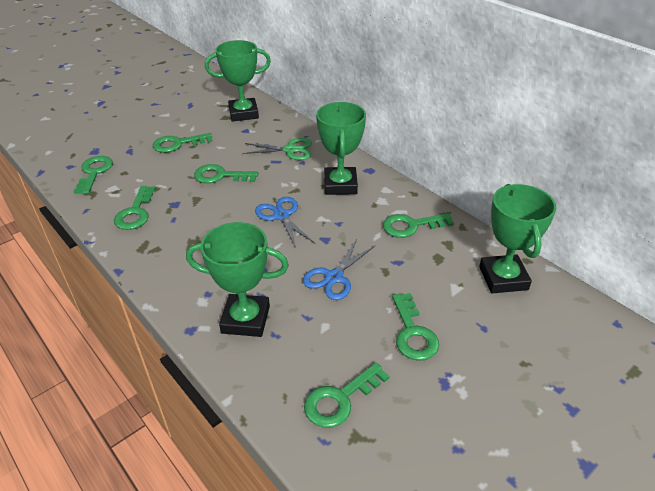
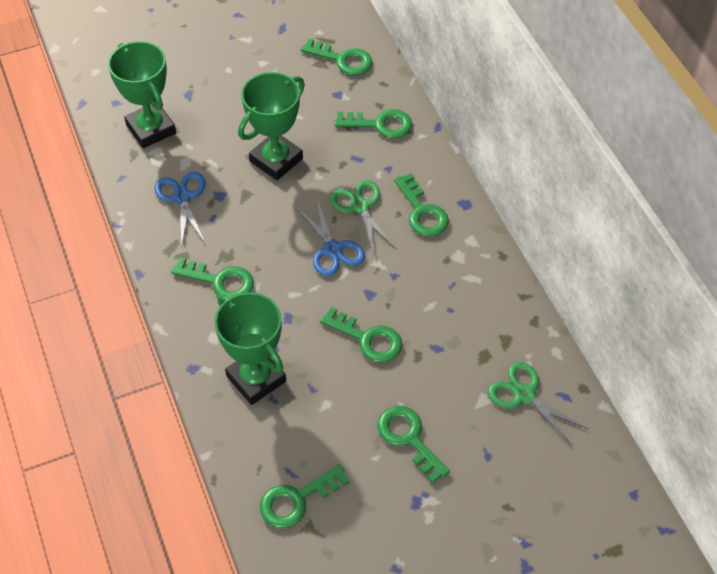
green scissors: [243,138,312,160] = 1 -> [330,180,396,255] [488,362,589,446] = 2
green trophy: [186,222,289,337] [205,40,271,122] [316,102,366,195] [479,184,557,293] = 4 -> [108,41,176,148] [214,292,286,405] [238,72,305,180] = 3

